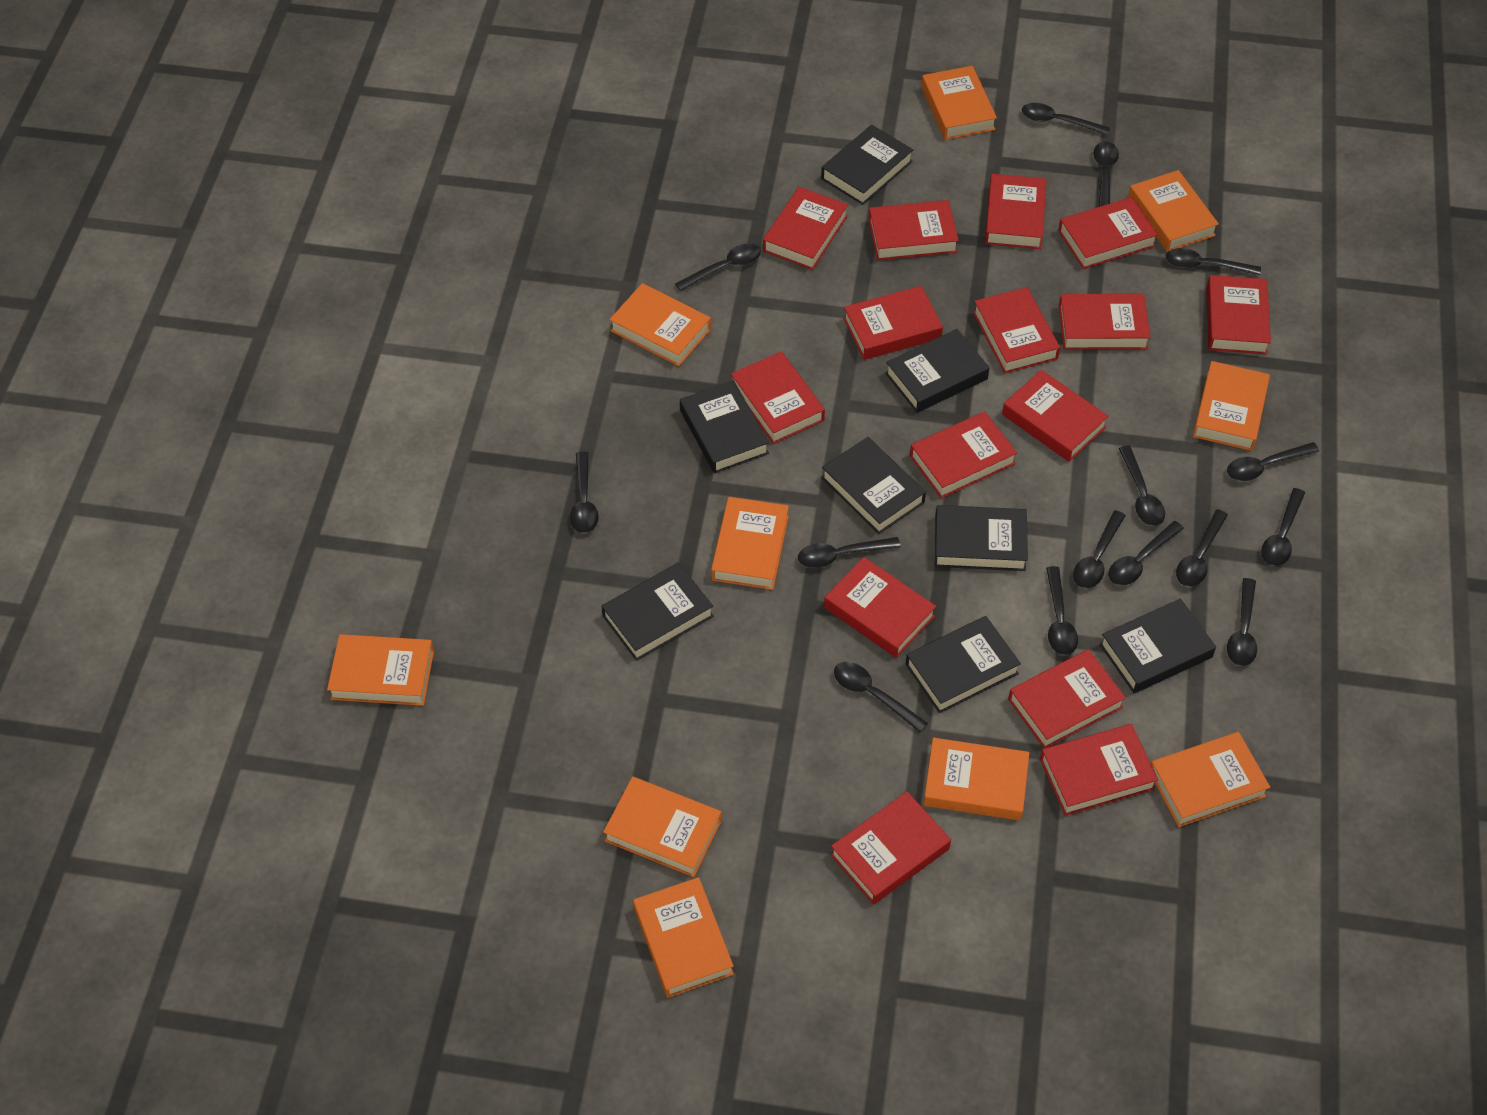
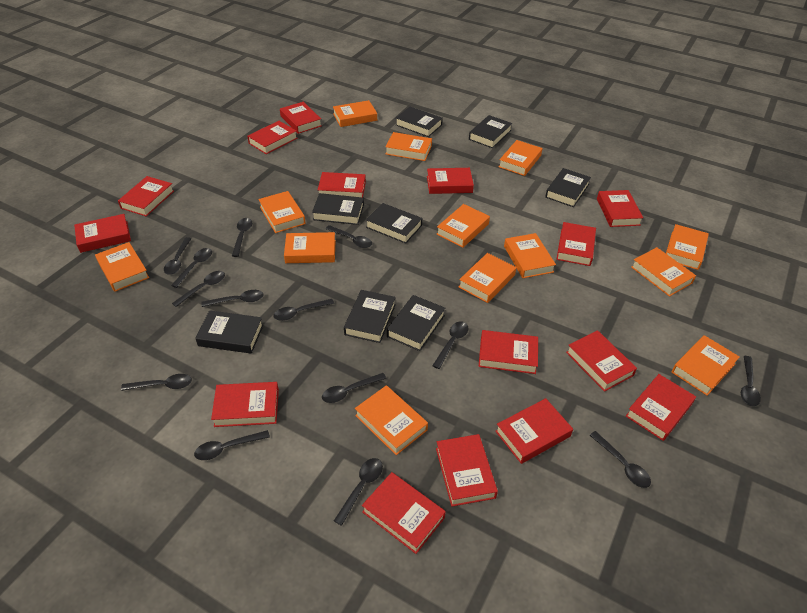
black spoon: [570,451,599,533] [675,243,761,291] [798,537,901,568] [834,662,928,732] [1022,103,1110,135] [1046,566,1078,655] [1073,510,1126,589] [1094,141,1119,207] [1108,521,1184,586] [1119,446,1165,526] [1166,248,1261,275] [1176,509,1228,587] [1227,442,1319,481] [1227,578,1257,666] [1261,488,1305,566] = 15 -> [121,374,192,391] [164,237,191,275] [171,248,212,288] [172,271,225,307] [194,430,270,460] [201,290,264,307] [232,218,252,257] [273,299,334,321] [322,373,387,403] [325,225,372,248] [334,458,383,526] [432,321,468,369] [590,431,651,488] [741,356,761,406] = 14
orange book: [327,634,434,706] [603,777,722,877] [609,283,711,366] [633,877,734,998] [711,497,789,590] [921,66,997,140] [923,738,1029,820] [1128,170,1219,252] [1151,732,1270,827] [1193,361,1270,451] = 10 -> [95,242,149,292] [258,191,306,233] [284,232,335,263] [333,100,377,127] [355,385,428,455] [385,132,432,161] [436,204,490,248] [459,253,516,303] [499,140,542,176] [504,233,556,278] [631,247,696,297] [666,224,709,270] [671,335,740,396] = 13

